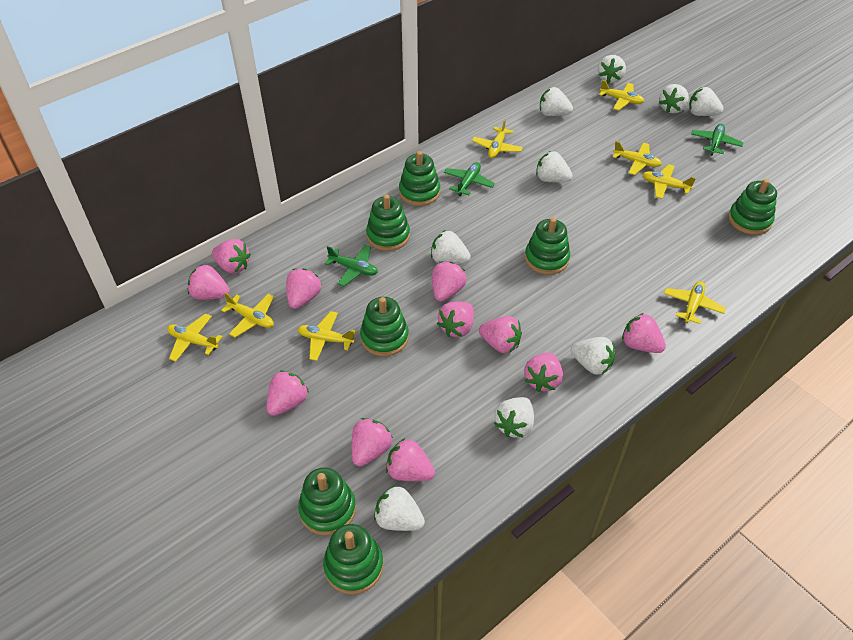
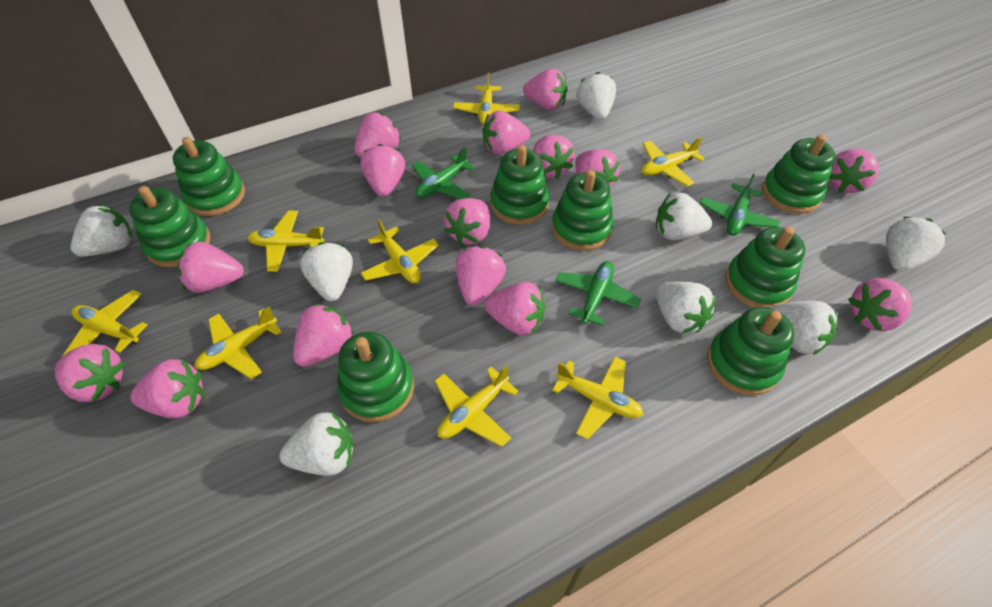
green stacking toy: [298,467,356,536] [323,524,383,595] [360,297,409,356] [366,195,410,251] [399,151,440,206] [525,218,570,275] [728,179,777,235] = 7 -> [129,186,210,267] [173,137,245,216] [337,332,414,422] [490,145,549,225] [552,170,614,251] [707,307,794,396] [725,227,805,308] [762,134,836,214] = 8
pink strawberry: [188,265,230,300] [212,239,251,274] [266,370,309,416] [286,268,321,309] [351,418,393,466] [386,438,435,481] [432,262,467,302] [437,302,474,337] [479,316,522,353] [524,352,563,392] [622,313,666,353] = 11 -> [55,344,125,402] [130,359,204,418] [178,242,244,293] [293,304,354,367] [354,112,401,158] [361,144,405,197] [444,198,490,245] [456,246,506,305] [483,110,530,154] [484,282,545,336] [523,69,568,110] [533,135,575,179] [575,149,619,187] [829,149,879,193] [848,278,912,331] = 15
white strawberry: [374,485,425,531] [431,230,471,264] [494,397,534,438] [536,151,573,182] [540,87,573,116] [571,337,615,375] [598,55,626,83] [659,84,689,113] [689,87,724,116] = 9 -> [70,204,132,257] [279,411,354,476] [300,242,353,301] [577,72,616,120] [656,193,712,240] [656,282,716,333] [771,301,838,355] [886,216,946,271] = 8

